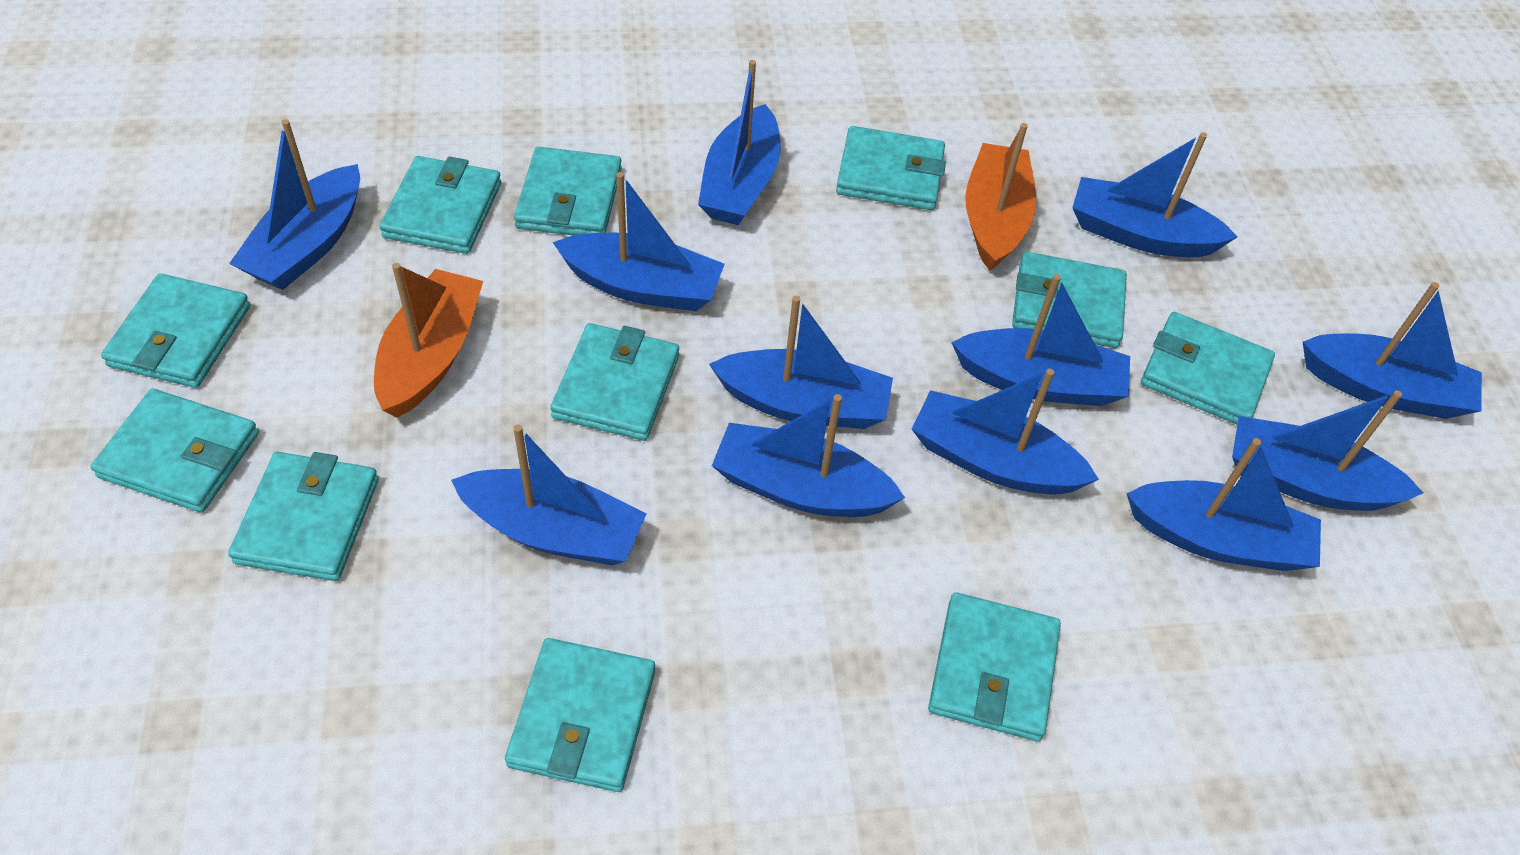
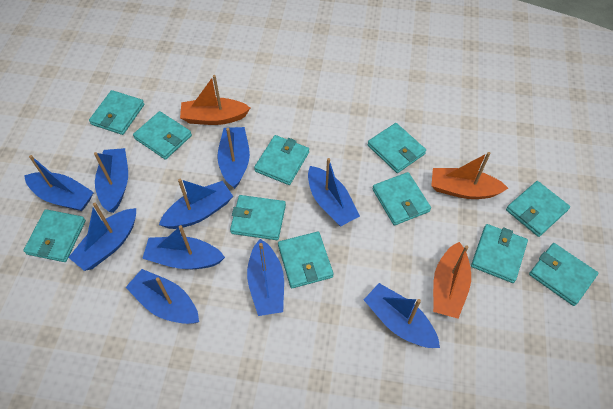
blue boat: [229,119,360,290] [451,424,647,566] [553,172,725,311] [698,60,780,225] [709,295,893,429] [712,394,905,517] [912,369,1099,495] [951,274,1130,406] [1072,132,1237,257] [1126,438,1321,571] [1232,390,1423,511] [1303,282,1482,419] = 12 -> [24,155,94,211] [68,203,136,271] [94,148,128,213] [125,269,199,324] [142,225,225,269] [159,179,233,229] [217,127,250,189] [247,239,284,316] [308,158,360,226] [364,283,440,348] = 10
orange boat: [374,263,483,418] [965,123,1036,271] = 2 -> [180,75,250,125] [431,152,508,199] [433,242,471,319] = 3

